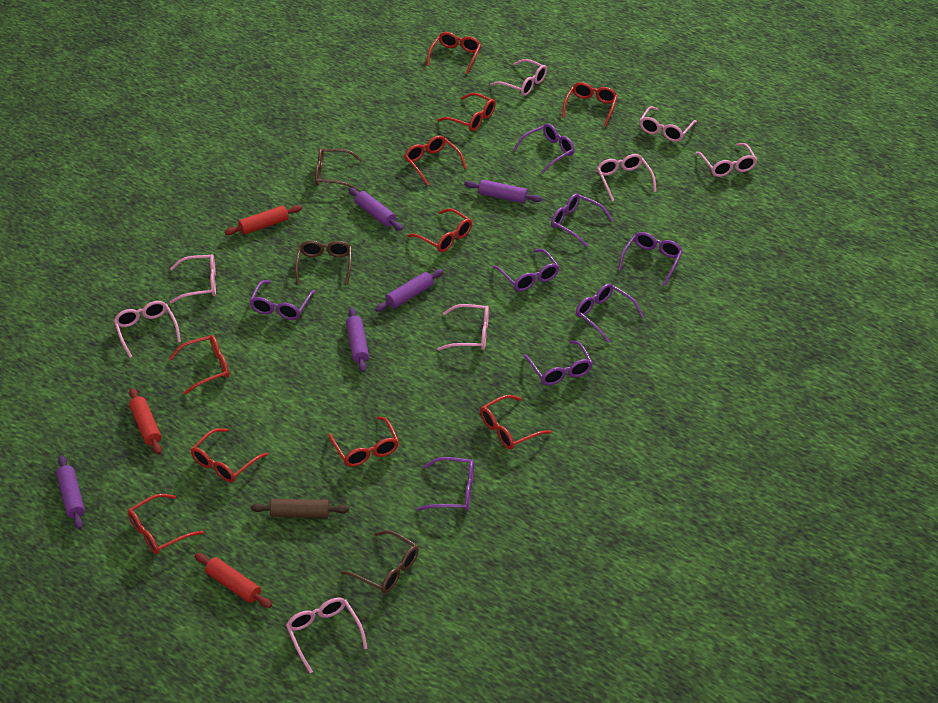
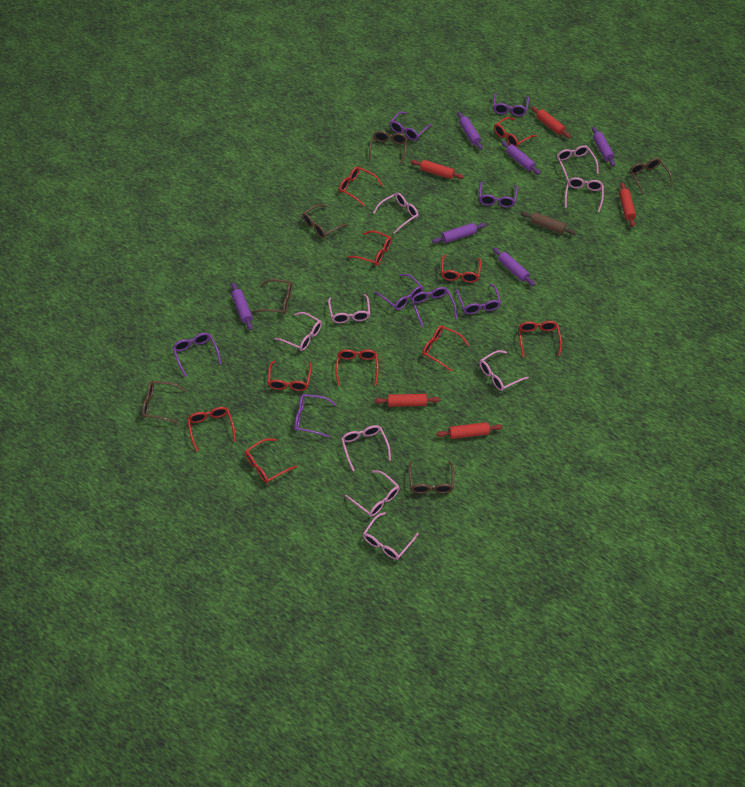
brown glasses: [295,240,352,286] [315,148,362,190] [341,530,419,594] = 3 -> [142,381,186,423] [253,279,292,314] [302,204,348,238] [369,131,408,164] [409,461,454,494] [629,158,673,195] = 6
pink glasses: [114,301,181,358] [170,254,216,304] [286,597,367,673] [437,304,489,351] [490,59,547,96] [597,154,656,201] [639,106,697,142] [696,143,757,177] = 8 -> [274,312,322,351] [328,294,370,323] [341,425,391,471] [345,470,400,517] [363,512,419,560] [373,193,418,234] [479,350,529,391] [557,145,599,181] [565,177,604,212] = 9
purple rolling pin: [56,455,85,529] [346,307,369,372] [349,188,403,231] [375,269,443,312] [464,180,542,203] = 5 -> [231,283,253,330] [432,223,486,243] [458,112,483,150] [493,248,535,286] [501,141,541,175] [592,127,615,167] = 6
red rolling pin: [129,388,162,454] [195,553,272,608] [225,205,302,235] = 3 -> [374,394,440,407] [411,160,464,179] [436,422,502,439] [531,106,571,138] [619,182,636,227] = 5

